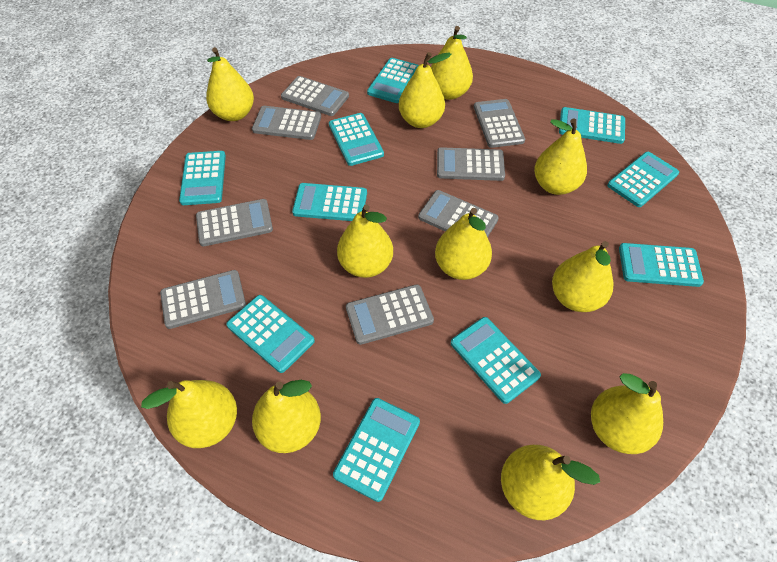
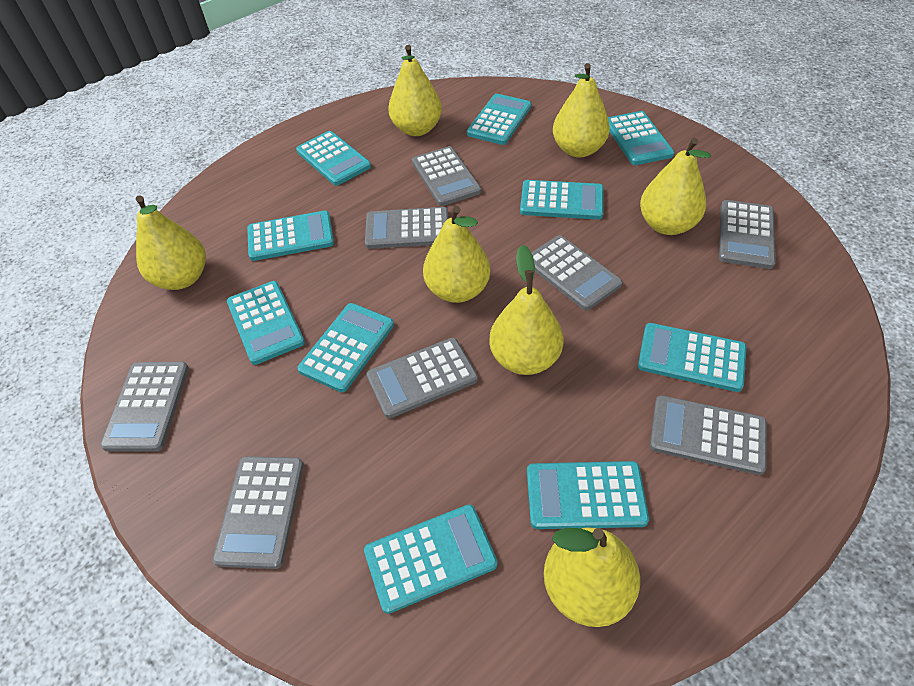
yellow pear: [141,380,237,448] [206,47,254,121] [252,380,321,453] [337,204,393,278] [399,52,452,128] [431,26,473,100] [435,208,492,280] [501,445,600,520] [534,119,587,195] [552,241,613,312] [591,373,663,454] = 11 -> [136,195,206,290] [388,45,442,136] [423,206,490,303] [489,245,564,375] [544,527,640,627] [553,63,610,158] [640,138,711,235] = 7

